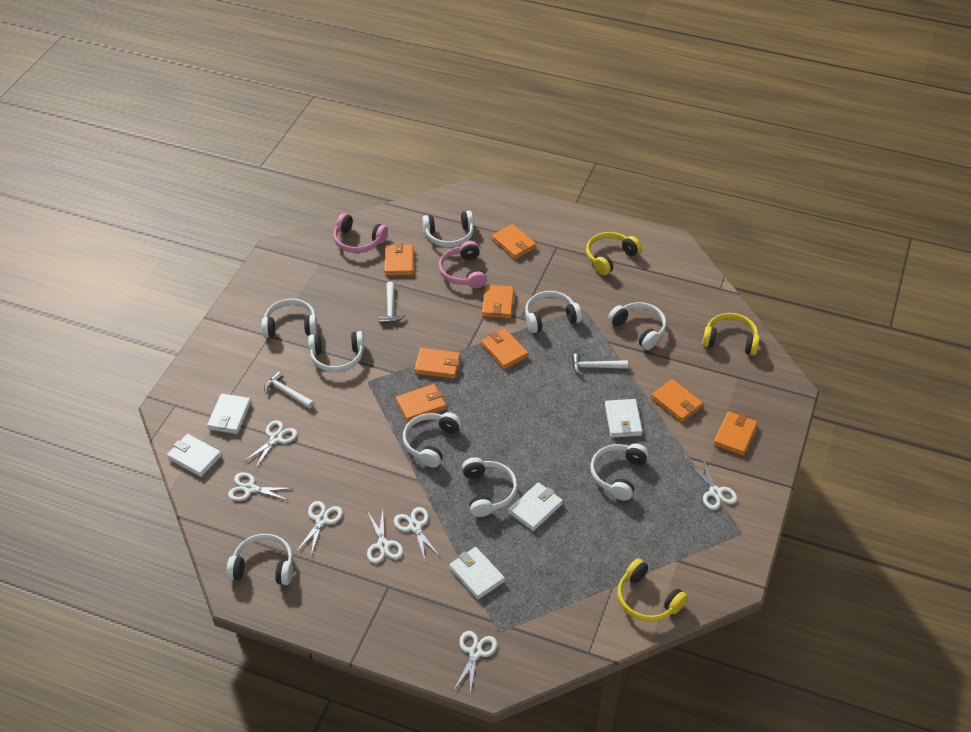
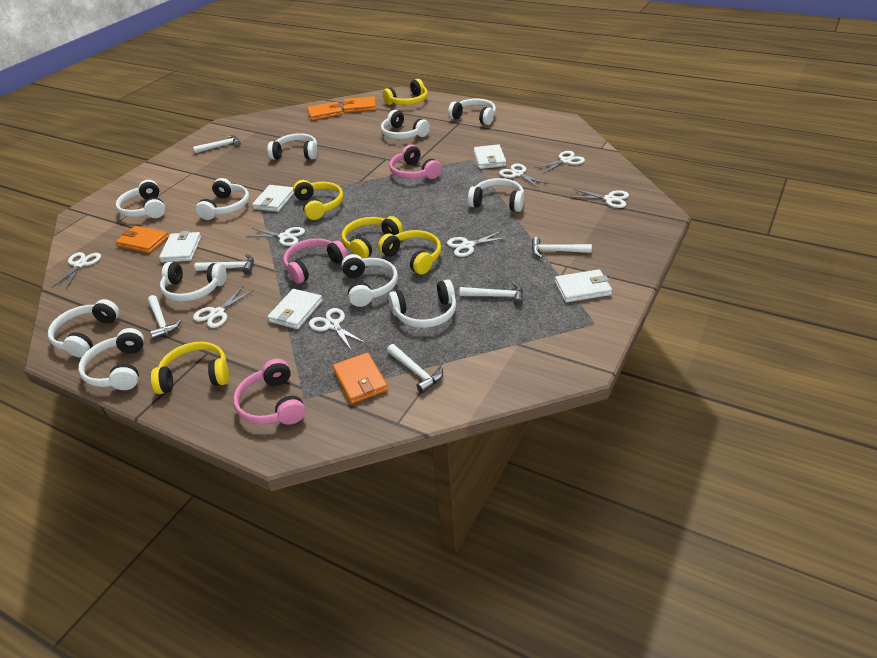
orange wallet: [384,243,414,276] [396,384,446,422] [414,348,461,379] [481,329,528,369] [482,285,514,318] [492,224,536,259] [651,379,703,422] [713,411,758,456] = 8 -> [116,226,169,253] [307,102,343,120] [333,353,388,404] [343,96,376,113] = 4
pink headphones: [333,213,388,253] [439,241,487,288] = 2 -> [233,359,306,425] [283,238,348,284] [389,144,441,179] = 3
white hammer: [264,371,314,409] [379,282,405,324] [572,354,628,377] = 3 -> [148,295,182,340] [193,135,241,153] [194,254,254,274] [387,344,443,393] [460,282,523,306] [532,237,592,258] = 6
white headphones: [226,534,293,585] [261,299,317,338] [308,331,364,372] [403,412,461,468] [422,211,474,247] [462,457,518,517] [525,291,582,333] [590,443,649,501] [608,302,667,350] = 9 -> [48,299,120,358] [78,328,144,390] [116,180,165,218] [160,262,227,302] [196,178,249,220] [267,133,317,160] [342,254,398,307] [381,110,430,139] [388,279,456,328] [448,98,496,125] [468,178,524,212] = 11
white scissors: [228,472,293,501] [243,420,297,469] [296,501,343,556] [367,509,403,563] [394,507,439,560] [454,631,497,695] [690,459,737,510] = 7 -> [52,252,101,289] [193,286,254,328] [246,227,305,246] [309,308,366,351] [447,231,509,257] [499,164,548,188] [534,151,585,174] [572,189,629,208] = 8
yellow headphones: [586,232,641,275] [617,559,688,622] [702,313,760,356] = 3 -> [151,342,229,394] [293,180,343,220] [342,216,403,259] [378,230,441,275] [382,79,428,105] = 5

